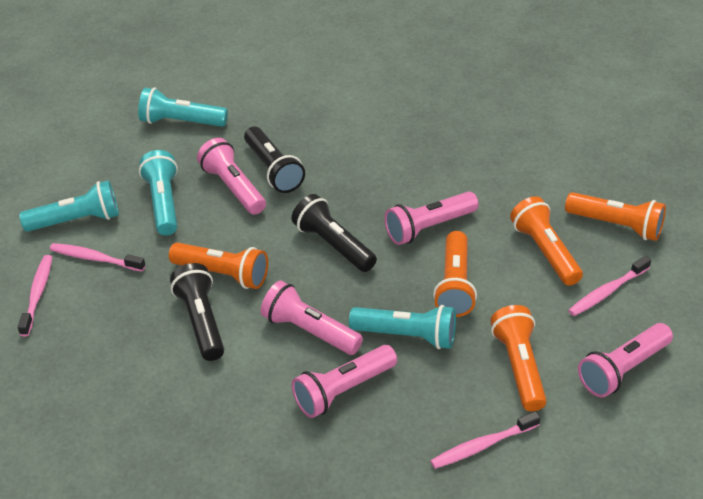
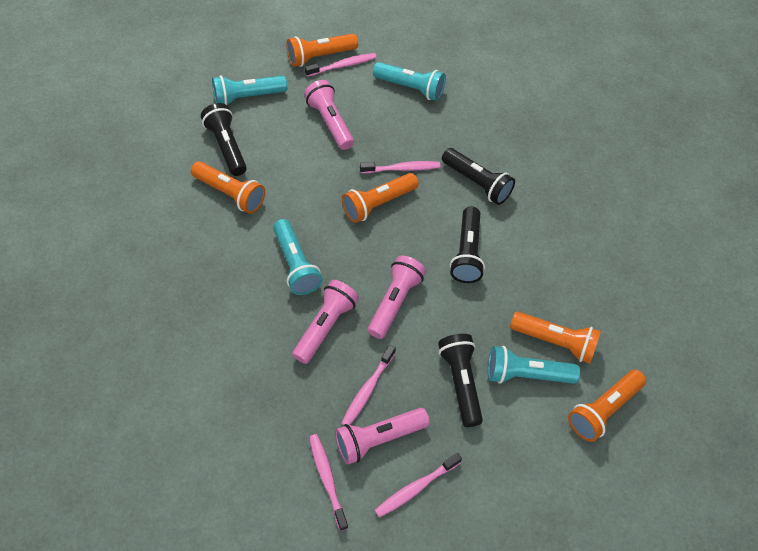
black flashlight: [170,263,224,361] [244,127,305,193] [292,194,377,272] = 3 -> [201,103,247,176] [438,334,483,427] [442,148,515,205] [450,207,485,283] = 4
pink flashlight: [197,138,266,215] [260,281,363,355] [292,345,397,418] [384,192,479,245] [578,323,673,398] = 5 -> [292,280,359,364] [304,80,354,150] [335,408,430,465] [368,256,426,339] = 4
pink toothbrush: [18,255,52,336] [50,243,146,272] [430,411,541,469] [568,256,651,316] = 4 -> [305,53,377,77] [309,434,348,531] [341,345,396,425] [360,161,441,173] [375,453,462,518] = 5

